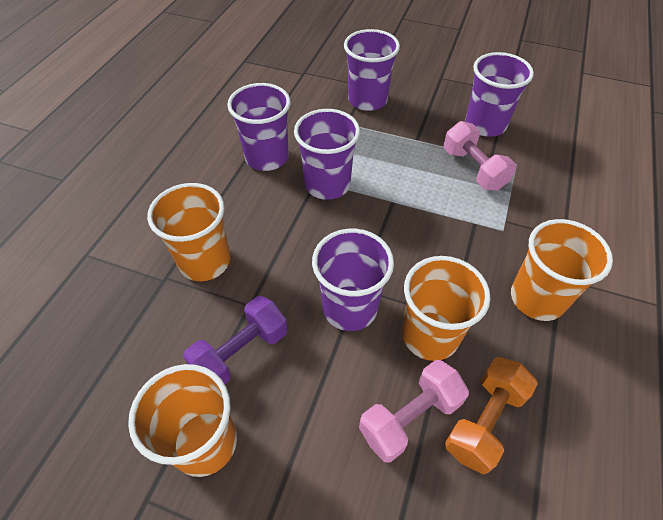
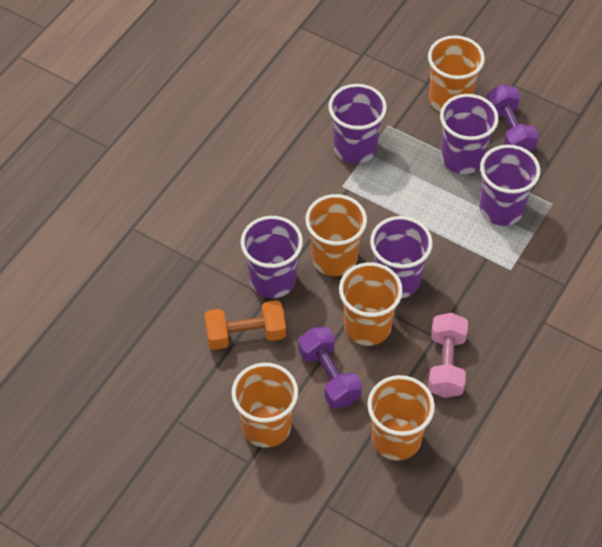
orange cup: [128,364,237,477] [147,183,230,281] [402,256,490,361] [511,219,613,321] = 4 -> [231,363,298,448] [305,194,367,276] [339,262,403,346] [367,375,435,460] [428,36,485,112] = 5
pink dumbbell: [359,360,469,463] [444,121,516,191] = 2 -> [428,313,468,398] = 1
purple dumbbell: [183,296,288,384] = 1 -> [298,327,362,409] [486,84,539,152] = 2

